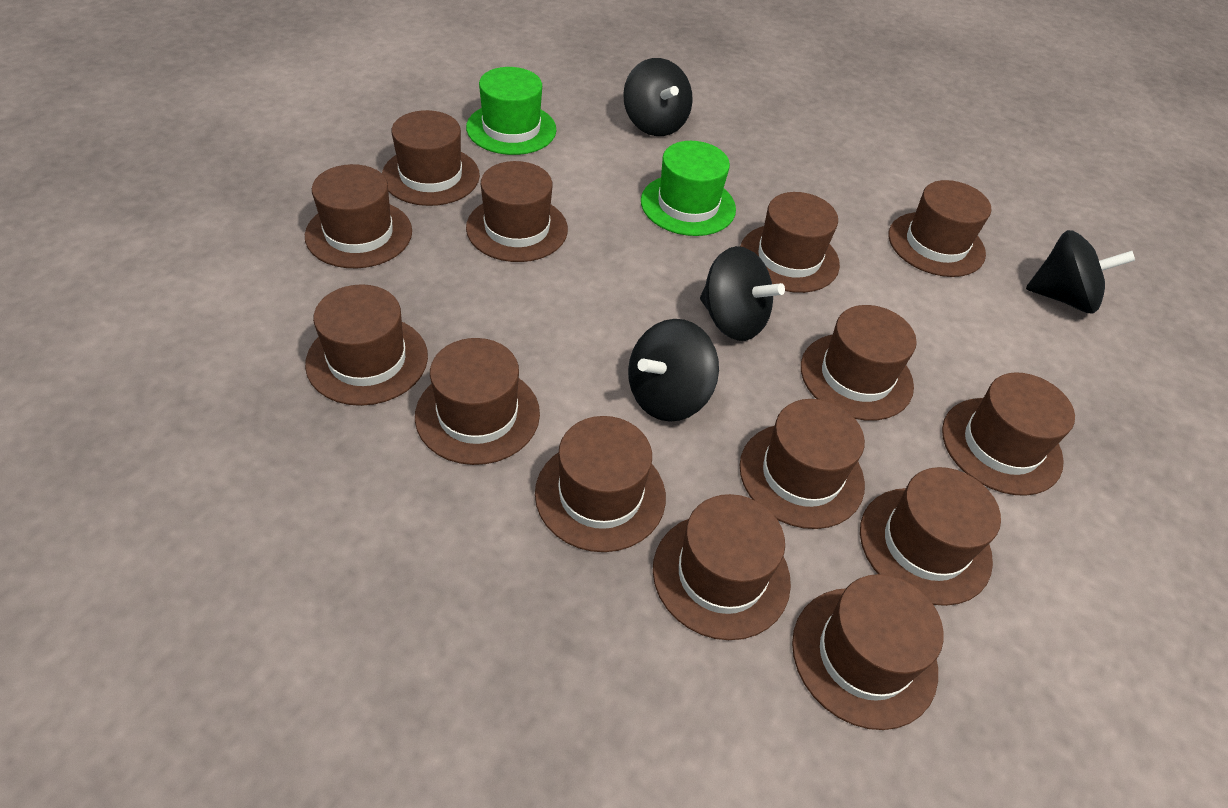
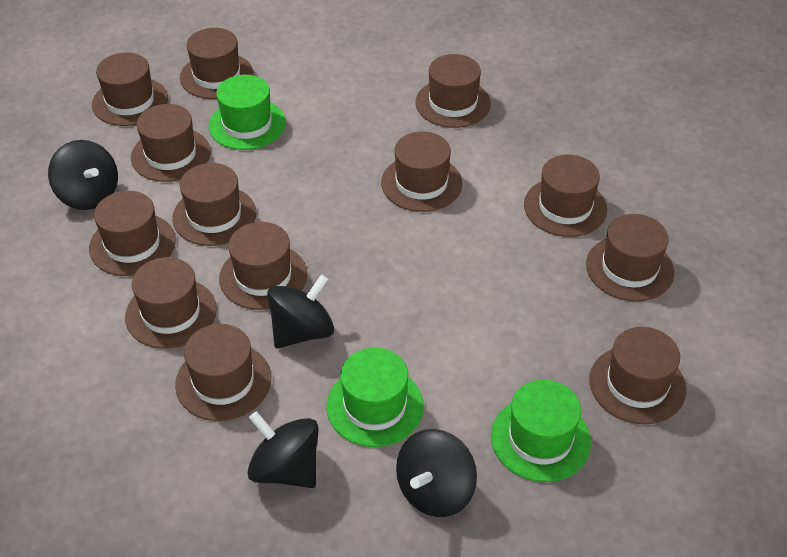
brown hat: [305,164,412,268] [305,284,428,406] [382,110,480,206] [415,338,540,465] [466,161,568,262] [535,416,666,552] [653,494,791,640] [740,192,840,293] [740,399,865,529] [792,574,944,730] [801,305,917,420] [860,467,1001,606] [889,180,992,277] [942,372,1075,496] = 14 -> [89,191,176,276] [92,53,168,126] [125,257,217,349] [131,104,211,182] [172,163,256,246] [175,324,271,421] [180,28,254,99] [219,222,307,310] [381,132,462,212] [416,54,491,128] [524,155,607,237] [586,214,674,301] [590,327,686,424] = 13
green hat: [466,67,556,155] [641,141,736,236] = 2 -> [209,75,286,150] [326,348,424,447] [491,380,591,482] = 3

